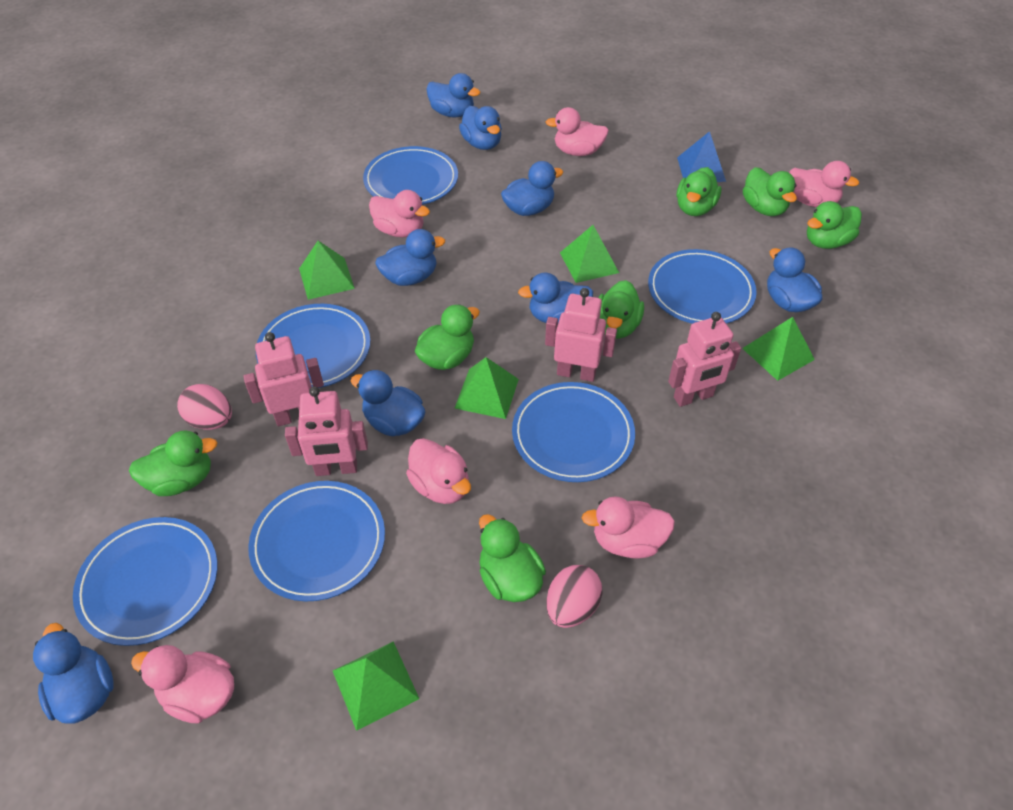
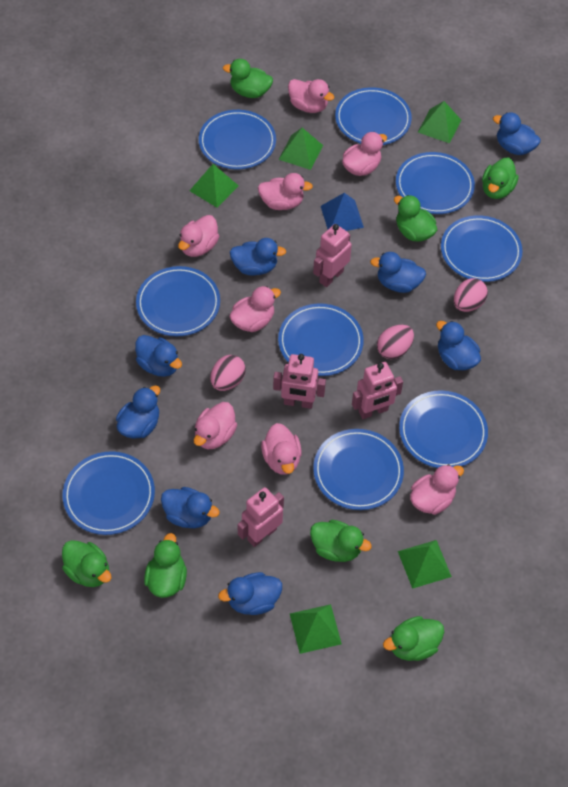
blue plate: [73,517,218,646] [248,481,385,601] [256,304,370,388] [363,146,458,205] [512,382,635,482] [648,249,757,324] = 6 -> [63,451,155,535] [136,266,220,336] [199,110,276,169] [278,303,364,376] [313,429,404,510] [335,87,412,145] [396,152,475,214] [399,390,488,468] [441,215,523,282] = 9
pink duck: [131,645,234,723] [369,190,430,237] [406,438,471,504] [546,107,609,156] [582,496,675,559] [789,161,859,207] = 6 -> [178,215,219,257] [194,402,237,449] [229,286,281,332] [258,173,313,210] [261,423,302,475] [288,79,334,113] [342,132,387,176] [410,464,464,515] = 8
pink egg: [177,384,232,430] [546,565,602,628] = 2 -> [210,355,246,391] [377,325,414,359] [454,278,488,312] = 3

